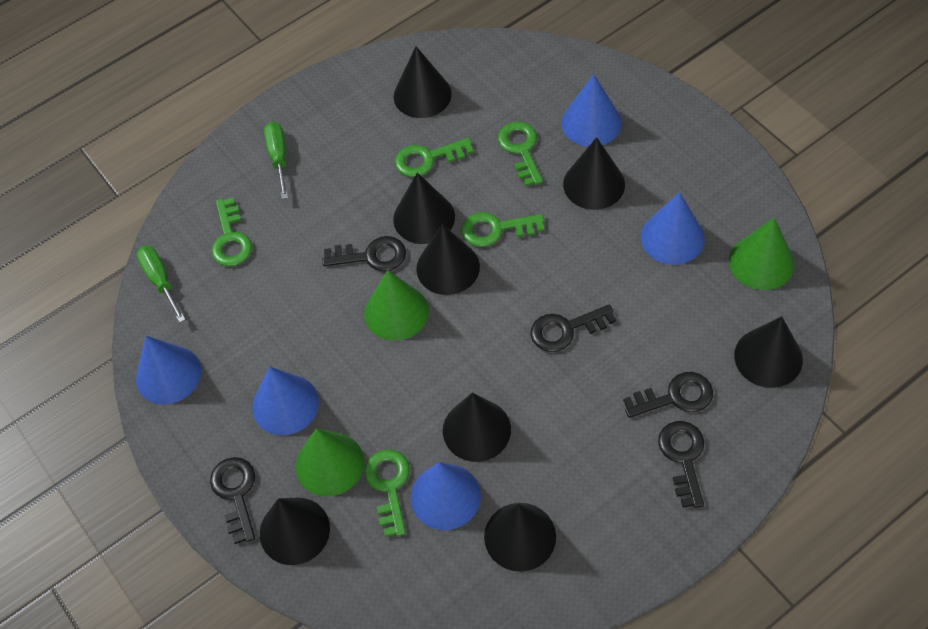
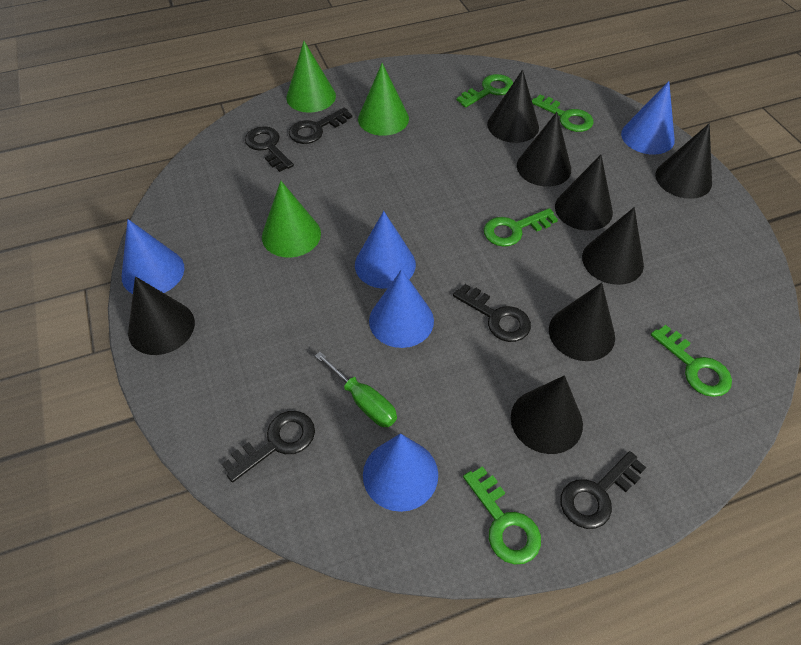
green screwdriver: [136,245,186,323] [264,121,288,199] = 2 -> [315,352,397,427] = 1

